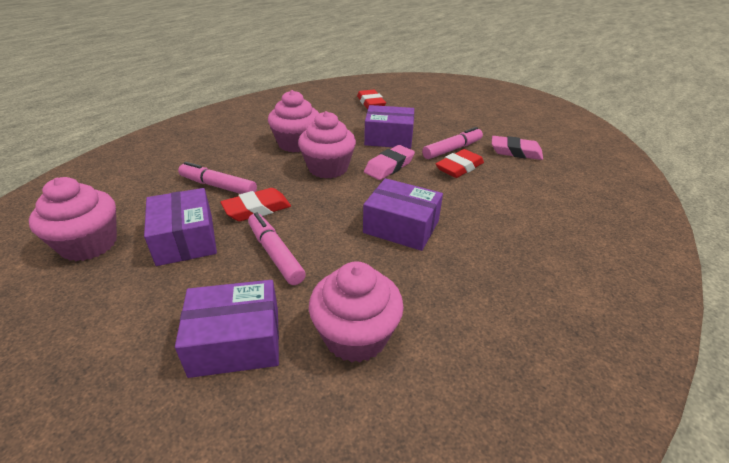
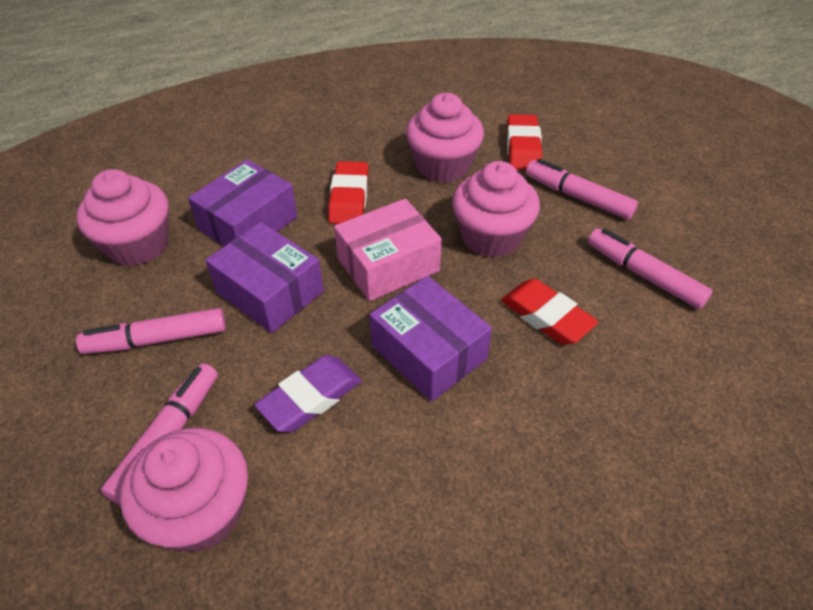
pink box: none = 0 -> [334,199,442,301] = 1
pink eraser: [364,145,415,180] [492,136,543,160] = 2 -> none = 0
pink marker: [178,162,257,194] [248,213,306,285] [422,127,483,159] = 3 -> [76,308,226,354] [101,363,218,504] [526,159,638,220] [588,228,712,309] = 4
purple box: [144,188,217,266] [175,280,279,378] [363,178,443,251] [364,105,414,149] = 4 -> [188,159,297,246] [205,222,324,333] [369,276,492,401] = 3
purple eraser: none = 0 -> [255,355,361,432] = 1

